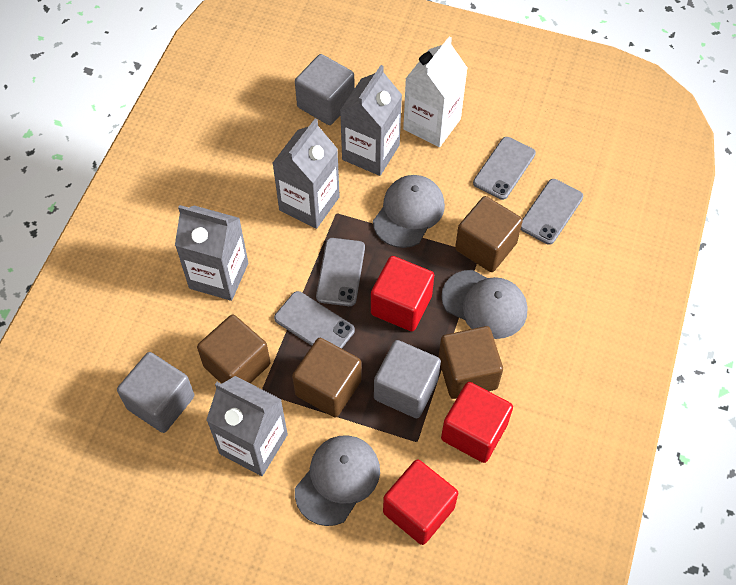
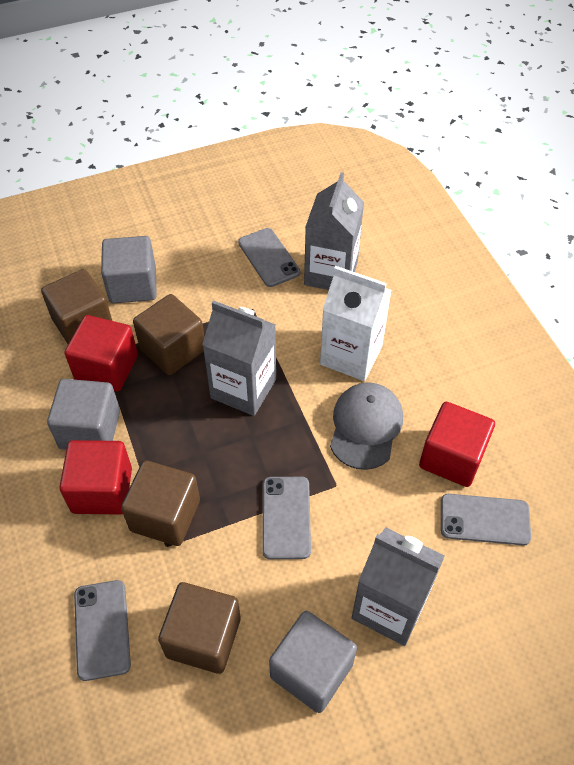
grey cap: [295,435,380,526] [373,175,445,248] [441,270,527,339] = 3 -> [330,382,403,470] = 1
grey carton: [175,205,248,301] [206,376,288,476] [272,119,340,229] [340,65,402,176] = 4 -> [202,300,276,416] [304,172,364,290] [352,527,445,646] = 3

